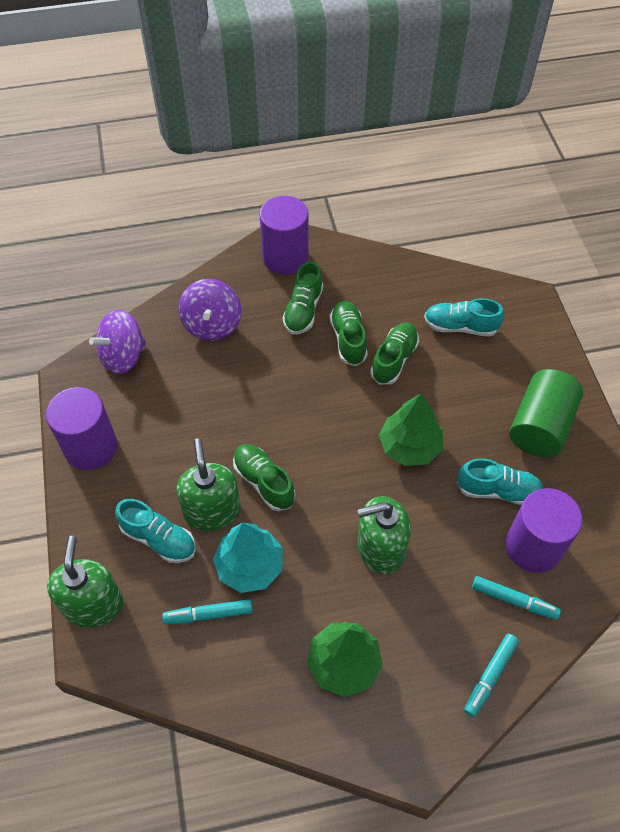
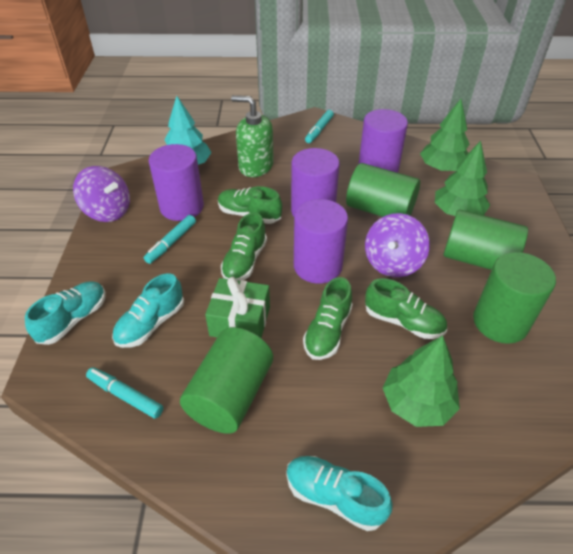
green cylinder: [509,369,583,457] = 1 -> [180,327,273,434] [346,163,420,217] [443,209,528,270] [473,252,556,344] = 4
green gift: none = 0 -> [205,277,270,338] = 1
green soap dispenser: [47,536,123,627] [176,438,241,531] [357,496,411,574] = 3 -> [231,95,274,177] = 1
green tree: [307,622,383,697] [379,393,443,466] = 2 -> [383,335,460,427] [420,99,469,171] [435,141,490,216] = 3
purple cylinder: [46,387,117,470] [259,196,308,274] [505,488,582,573] = 3 -> [149,144,204,221] [291,148,340,217] [294,199,348,284] [359,109,408,173] = 4

